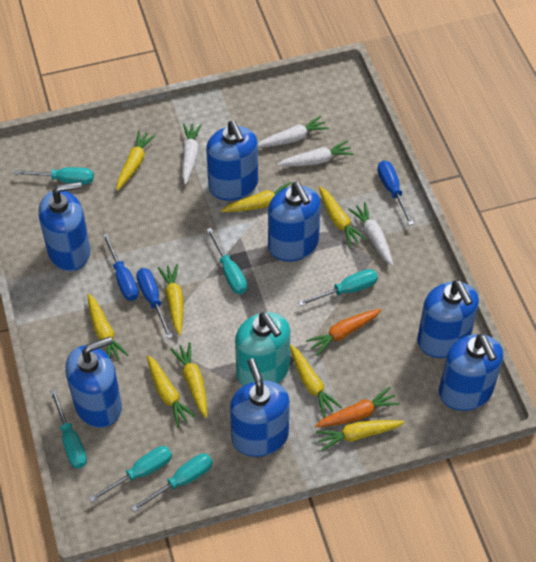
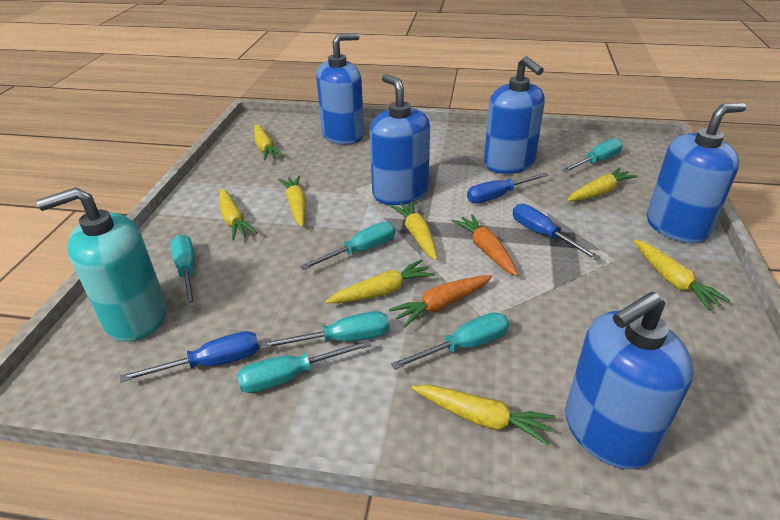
blue soap dispenser: [38,182,90,271] [65,337,122,428] [206,121,258,201] [230,358,290,457] [268,182,321,261] [417,280,479,358] [439,334,503,411] = 7 -> [316,33,364,145] [370,74,430,205] [484,56,545,174] [565,291,693,470] [647,103,746,244] = 5
white carrot: [182,123,202,185] [258,116,329,147] [277,140,354,166] [348,202,393,266] = 4 -> none = 0
yellow carrot: [87,294,128,360] [117,130,156,190] [147,355,197,427] [158,264,184,335] [170,342,207,418] [221,181,292,212] [290,345,342,417] [316,420,405,451] [319,186,367,248] = 9 -> [219,189,257,240] [254,124,284,161] [278,175,306,227] [325,259,435,303] [390,201,438,260] [412,385,555,446] [567,167,638,201] [634,239,731,310] = 8

